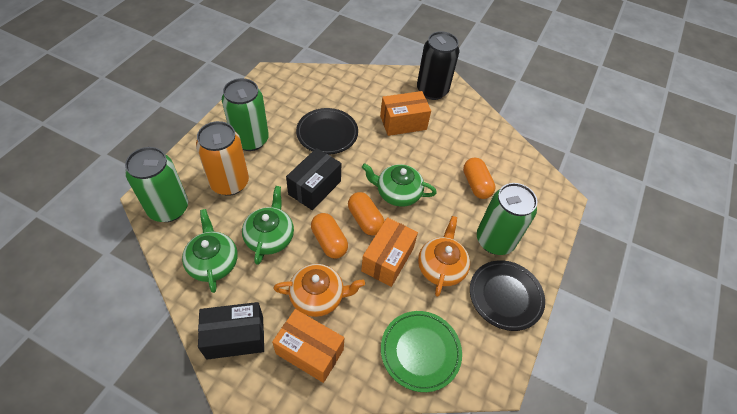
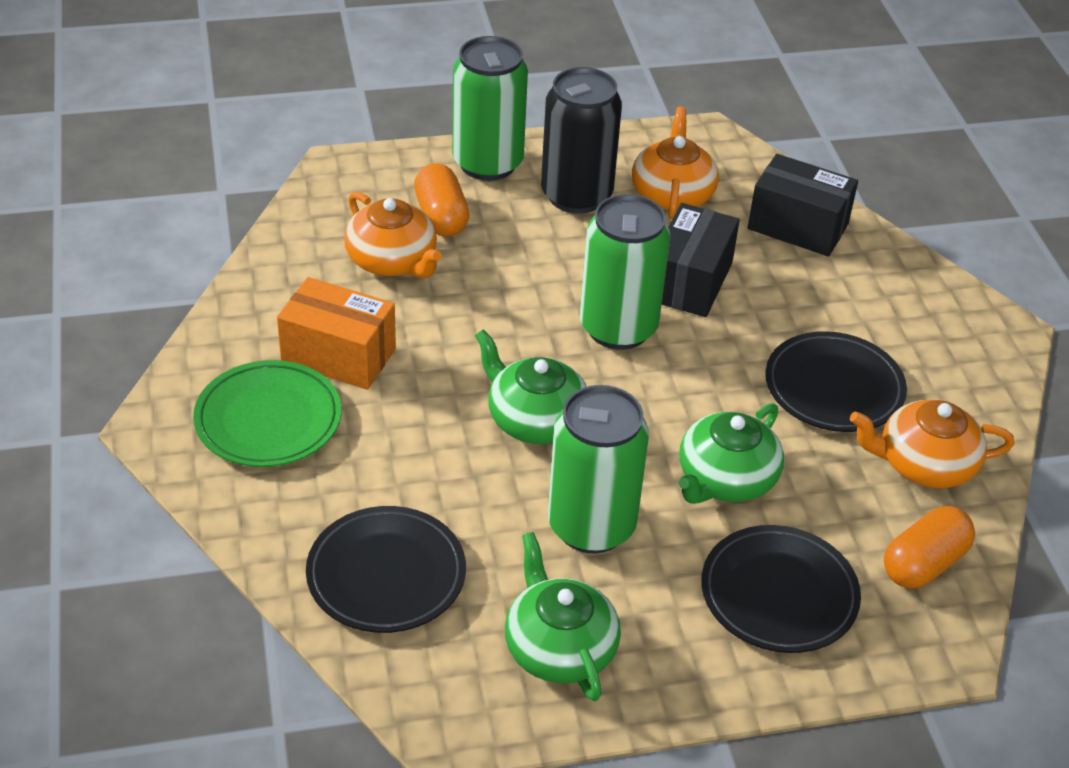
black plate: [296,108,358,154] [470,260,545,331] = 2 -> [306,506,466,633] [701,525,861,653] [765,331,907,432] = 3
orange box: [272,309,344,383] [361,217,418,287] [380,91,431,136] = 3 -> [277,277,396,390] = 1
orange can: [196,121,249,196] = 1 -> none = 0
orange capsule: [311,213,348,259] [348,192,385,236] [463,158,496,199] = 3 -> [414,163,469,237] [884,506,975,588] = 2
orange teapot: [273,264,365,317] [418,216,470,297] = 2 -> [344,192,442,278] [632,106,719,219] [850,400,1014,488] = 3

